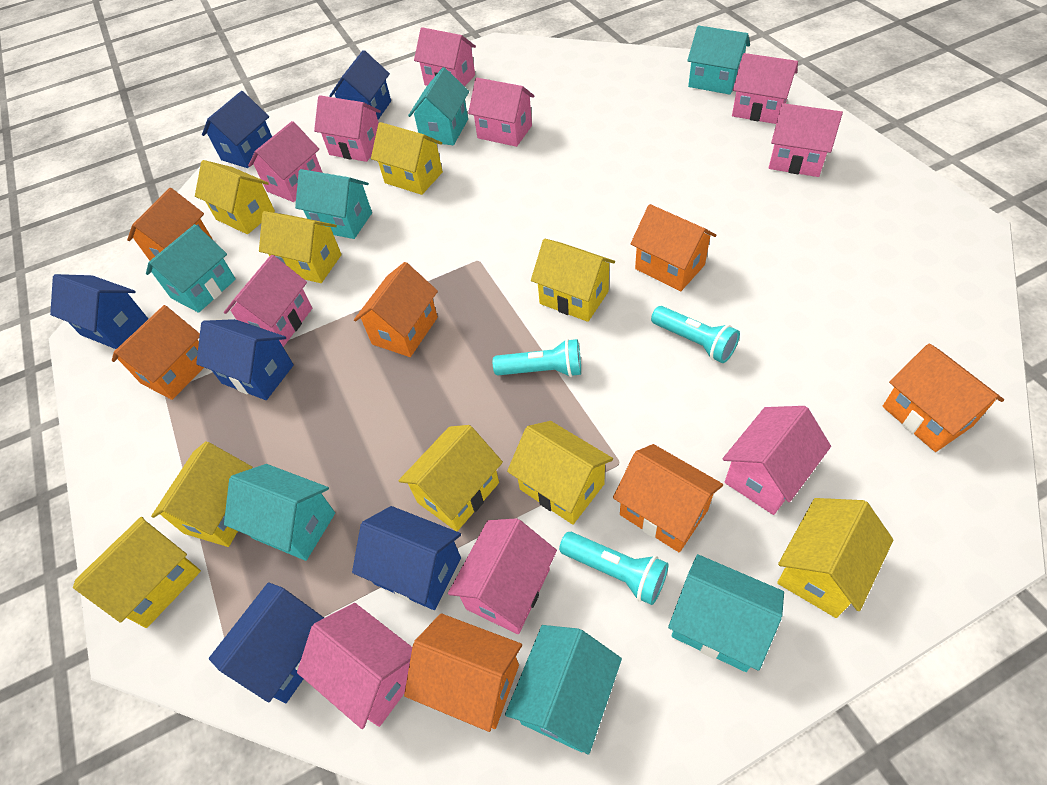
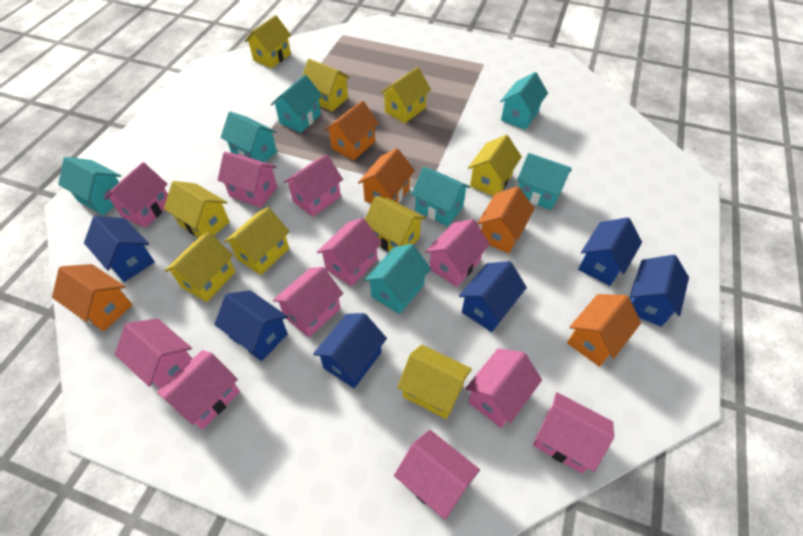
orange house: [112,305,204,400] [127,188,213,261] [354,262,438,357] [404,613,522,732] [613,444,723,552] [631,204,716,291] [882,343,1004,452] = 7 -> [52,264,133,331] [325,101,379,161] [358,148,415,204] [477,186,534,253] [567,294,641,367] = 5
pink house: [224,255,312,347] [248,121,323,202] [297,603,412,729] [314,95,381,162] [414,27,476,86] [448,518,557,634] [468,78,535,147] [723,406,831,515] [732,53,798,124] [769,103,843,177] = 10 -> [104,162,168,228] [115,318,192,389] [157,350,240,430] [218,152,277,208] [273,267,343,338] [283,154,343,217] [317,218,382,286] [394,430,480,520] [425,219,490,287] [465,349,542,428] [533,392,614,473] = 11
turquoise flashlight: [493,339,581,377] [559,532,668,605] [651,306,740,363] = 3 -> none = 0

